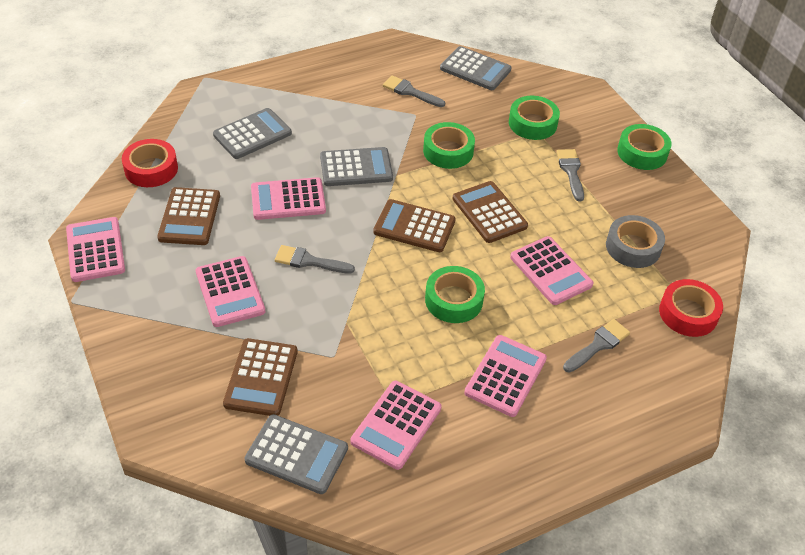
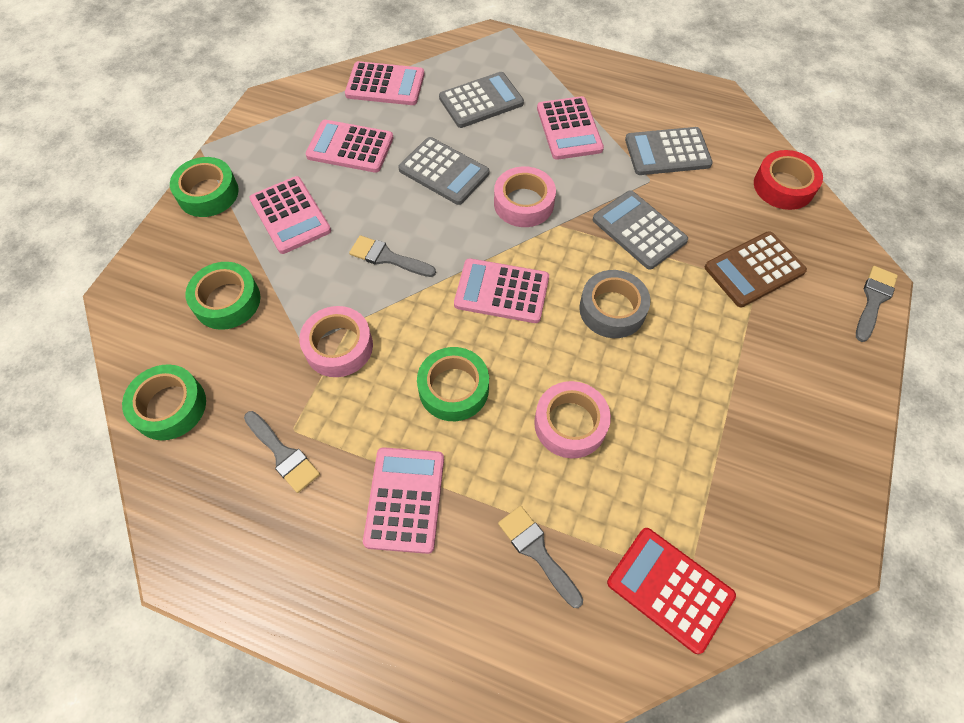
brown calculator: [157,187,220,245] [223,338,298,416] [373,199,456,252] [453,181,528,243] = 4 -> [705,231,807,307] = 1
pink tape: none = 0 -> [299,306,373,377] [494,166,556,227] [534,381,611,458] = 3
red calculator: none = 0 -> [607,528,736,654] = 1
red tape: [122,139,178,187] [659,279,723,337] = 2 -> [754,150,823,210] = 1

